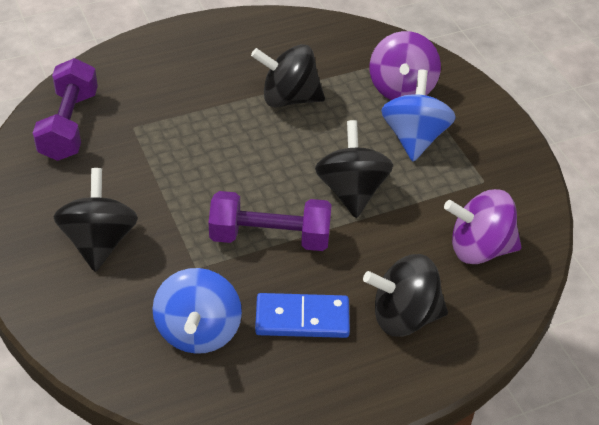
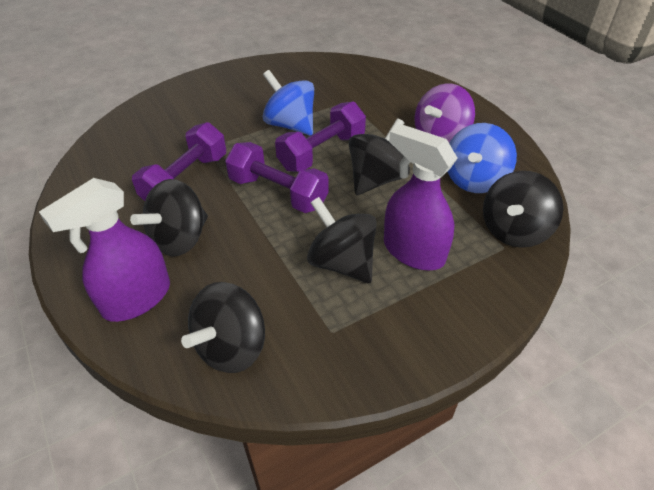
black spinning top: [53,168,138,272] [251,44,325,108] [315,120,393,218] [363,254,448,337] = 4 -> [130,179,208,256] [181,282,265,373] [307,197,377,283] [349,118,410,195] [483,171,563,248] = 5
blue domino: [255,293,350,338] = 1 -> none = 0
purple dumbbell: [33,58,98,161] [208,191,332,251] = 2 -> [132,122,226,201] [225,142,329,213] [275,102,366,172] = 3
purple spinning top: [369,31,441,100] [444,189,521,264] = 2 -> [414,83,475,143] = 1
purple spray bottle: none = 0 -> [39,178,170,322] [384,124,458,270] = 2

